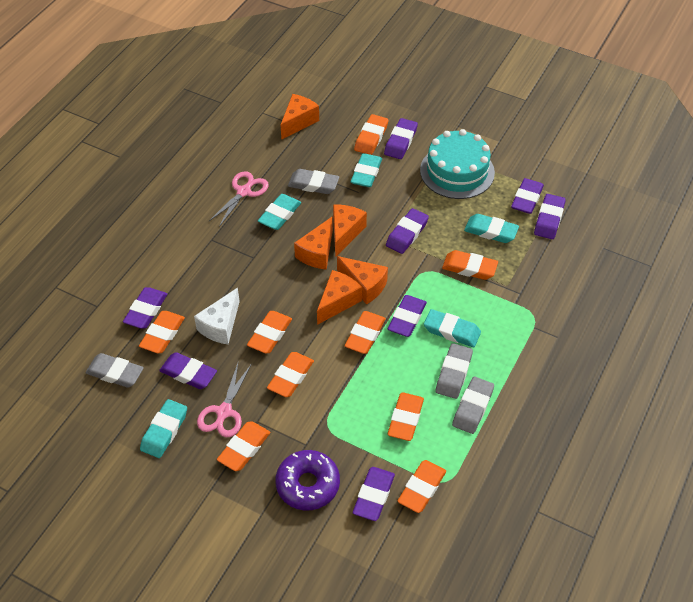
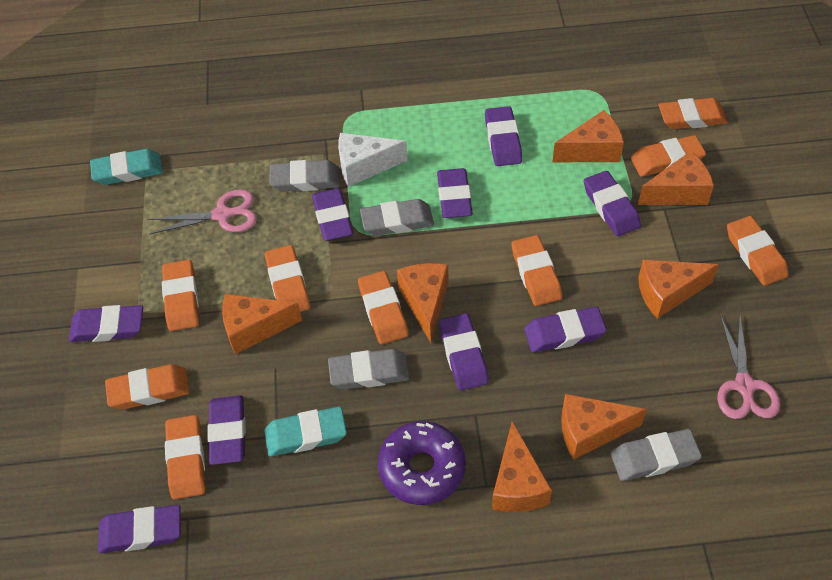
orange cheese: [280,94,319,140] [294,217,333,270] [317,270,362,325] [333,204,367,257] [337,256,388,305] = 5 -> [222,294,302,354] [397,263,448,343] [492,421,552,512] [552,110,624,162] [561,394,647,460] [638,151,714,205] [638,260,719,319] = 7
purple eraser: [123,287,167,329] [159,352,217,389] [353,467,395,521] [384,118,418,159] [386,208,429,254] [388,295,427,337] [511,178,544,214] [534,194,566,239] = 8 -> [69,305,143,342] [98,505,181,553] [208,395,246,465] [312,188,353,241] [437,168,473,218] [439,313,489,390] [485,106,522,166] [524,307,607,352] [584,171,641,236] = 9
turquoise cake: [420,129,495,199] = 1 -> none = 0
turquoise eraser: [140,399,187,458] [258,194,301,230] [351,153,382,187] [424,309,481,347] [464,214,519,243] = 5 -> [90,149,163,185] [264,407,347,456] = 2

